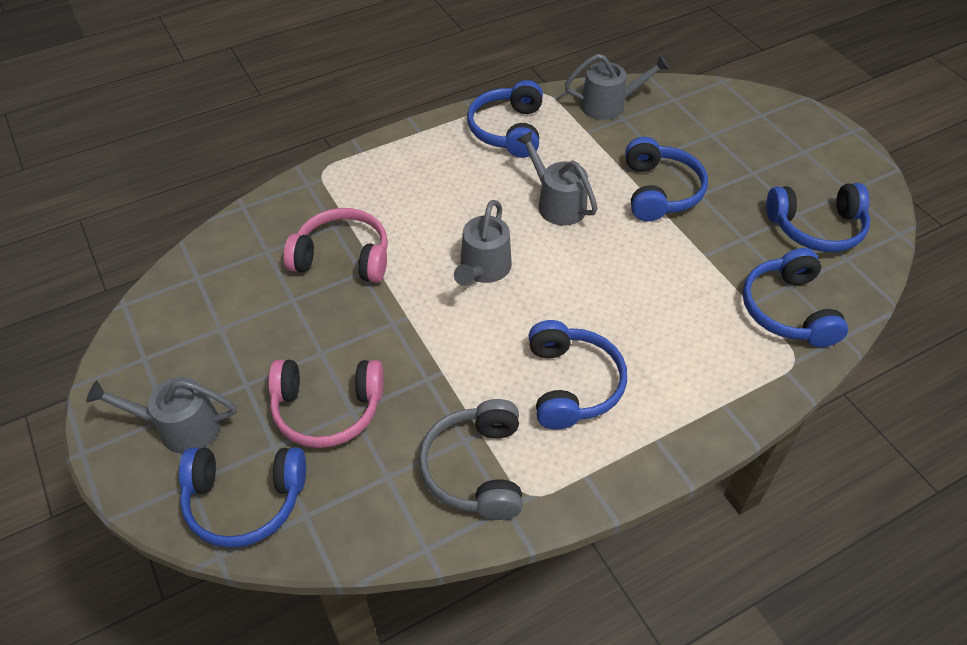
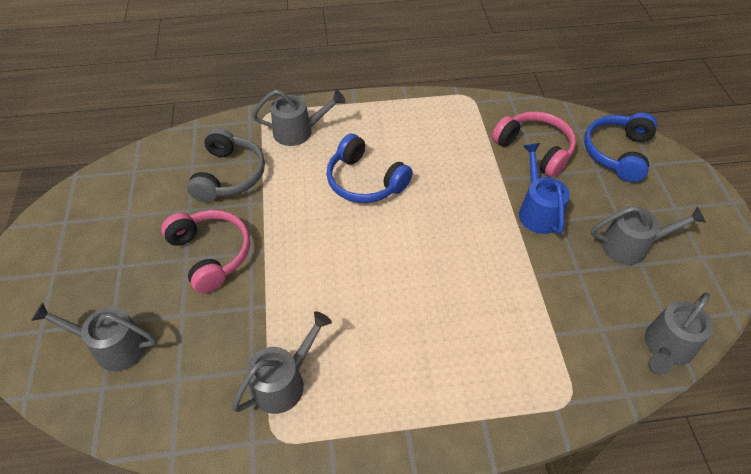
blue headphones: [179,447,306,548] [467,80,543,158] [529,320,627,430] [625,137,708,221] [742,248,848,347] [766,183,870,252] = 6 -> [326,134,413,203] [584,112,657,182] = 2
blue watering can: none = 0 -> [519,143,570,234] = 1
grey watering can: [86,377,236,454] [454,200,512,286] [516,131,598,226] [565,54,670,120] = 4 -> [31,302,157,371] [232,311,332,414] [252,90,345,146] [591,206,706,265] [645,292,713,375] = 5

